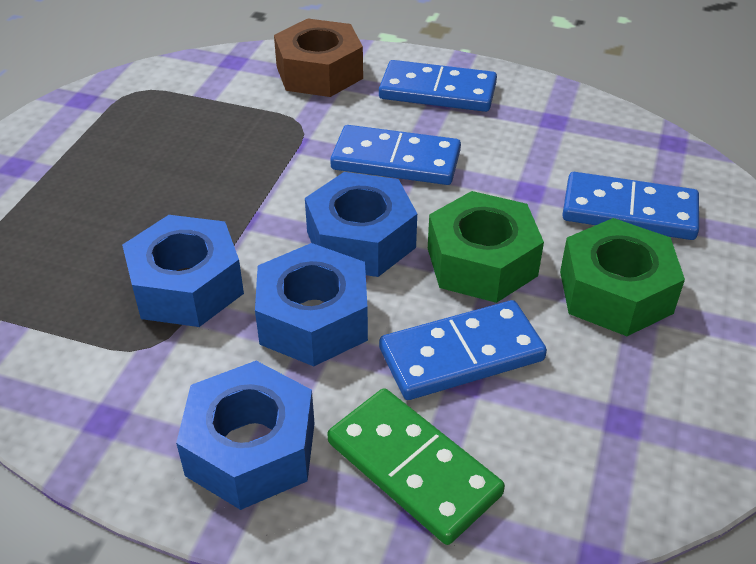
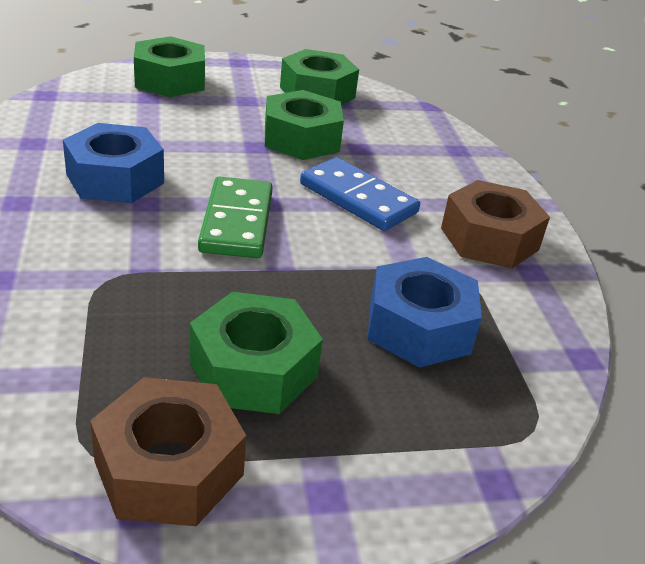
blue domino: [330,125,461,185] [379,60,497,112] [379,300,547,400] [562,172,699,240] = 4 -> [300,157,420,231] = 1
blue nut: [122,215,244,327] [176,361,315,510] [255,243,368,366] [305,172,417,277] = 4 -> [63,123,164,203] [368,257,482,368] = 2
brown nut: [274,19,363,97] = 1 -> [90,377,246,526] [441,180,550,268] = 2
green nut: [428,191,544,303] [560,218,685,336] = 2 -> [134,36,205,97] [190,292,323,414] [265,90,344,160] [280,49,359,105] = 4

